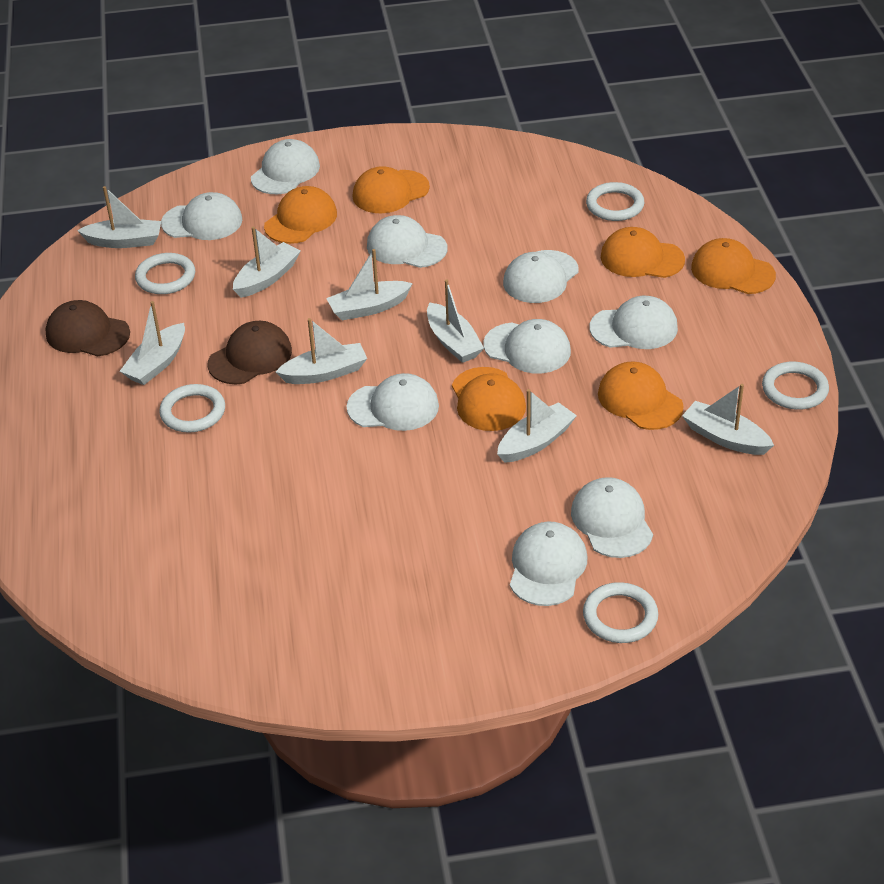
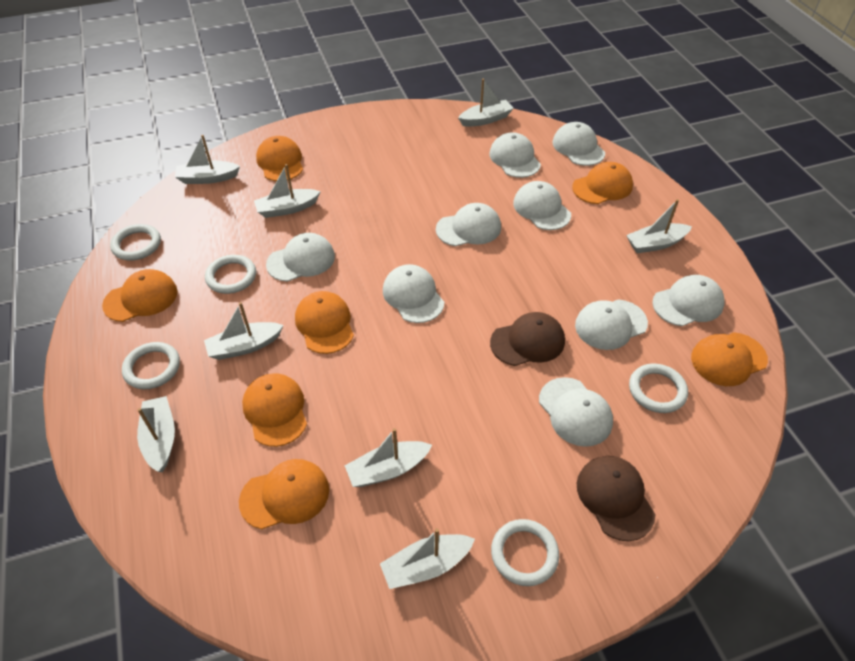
orange cap: [264,186,337,244] [353,166,430,213] [452,367,526,431] [598,361,684,430] [601,227,685,278] [691,238,776,294] = 6 -> [102,269,178,322] [239,459,329,529] [242,373,307,447] [256,136,303,181] [295,291,354,354] [572,162,633,204] [691,332,768,386] = 7

